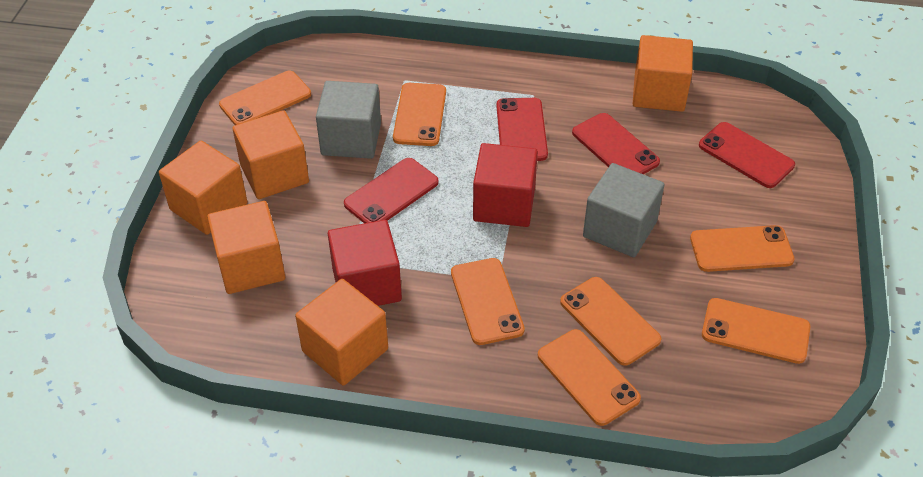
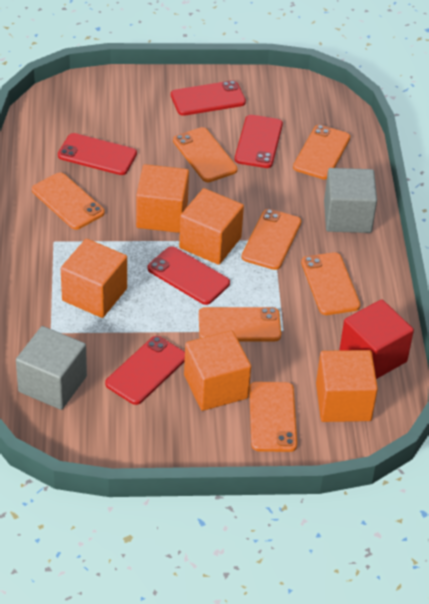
red cube: [328,220,402,306] [473,143,538,227] = 2 -> [339,299,414,379] = 1
red phone: [344,158,439,223] [496,98,548,161] [572,113,660,174] [699,122,795,188] = 4 -> [58,133,137,175] [105,336,185,405] [148,246,230,305] [171,80,246,116] [235,115,283,168] = 5

